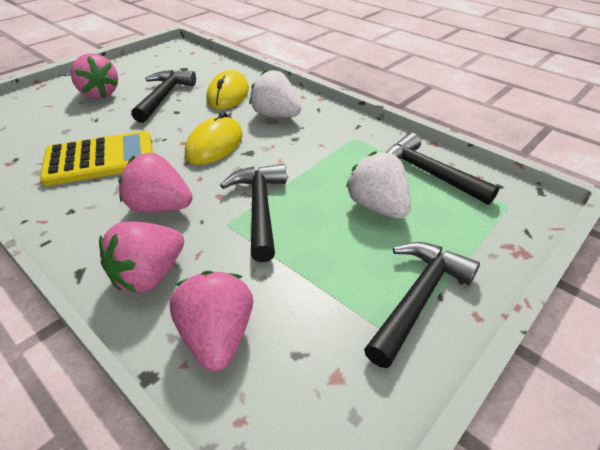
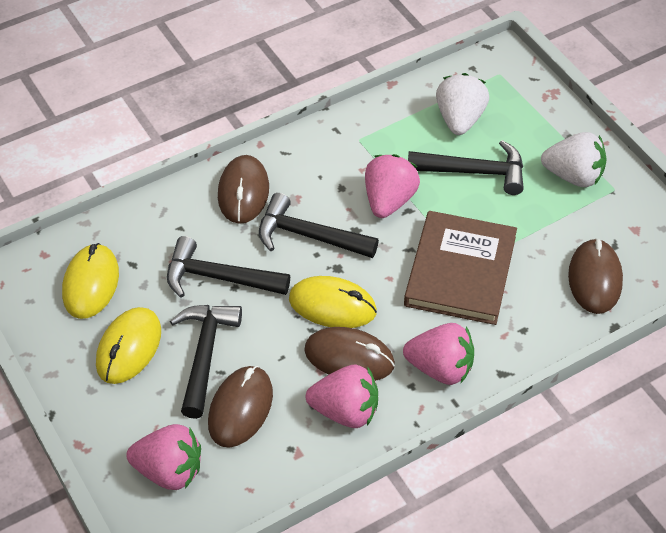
brown book: none = 0 -> [404,211,517,325] = 1
brown mouse: none = 0 -> [208,366,273,448] [218,155,269,224] [304,327,395,381] [568,238,623,314] = 4
yellow calculator: [40,131,153,186] = 1 -> none = 0
yellow mouse: [185,112,243,165] [206,70,249,109] = 2 -> [62,243,119,319] [96,307,161,384] [289,276,377,328] = 3

